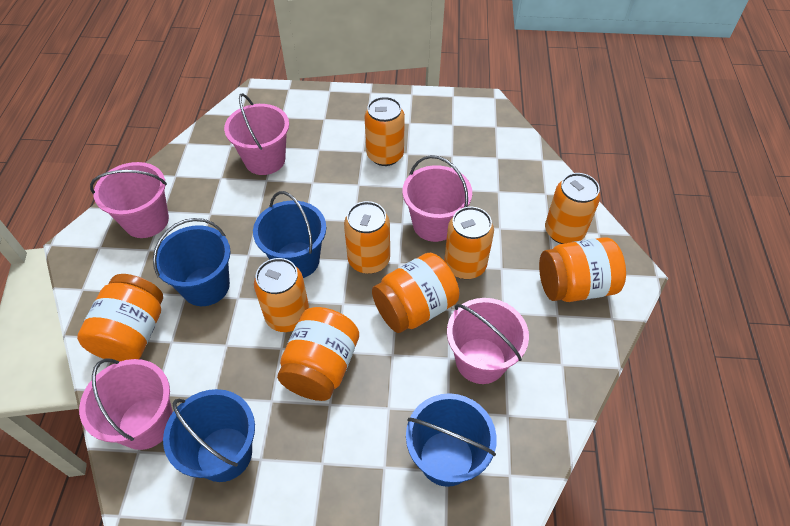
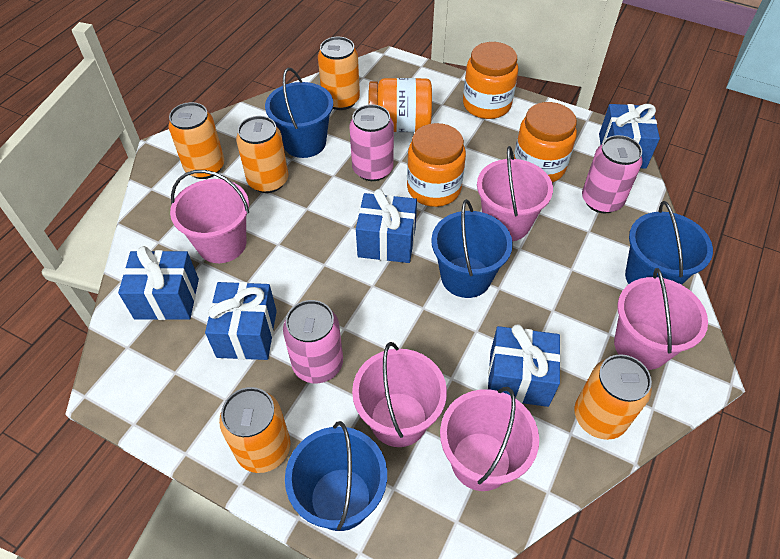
blue gift: none = 0 -> [118,246,199,320] [205,282,277,360] [356,189,417,263] [488,324,561,407] [599,104,660,169] = 5
pink can: none = 0 -> [283,300,343,383] [349,104,394,181] [582,135,643,213] = 3

